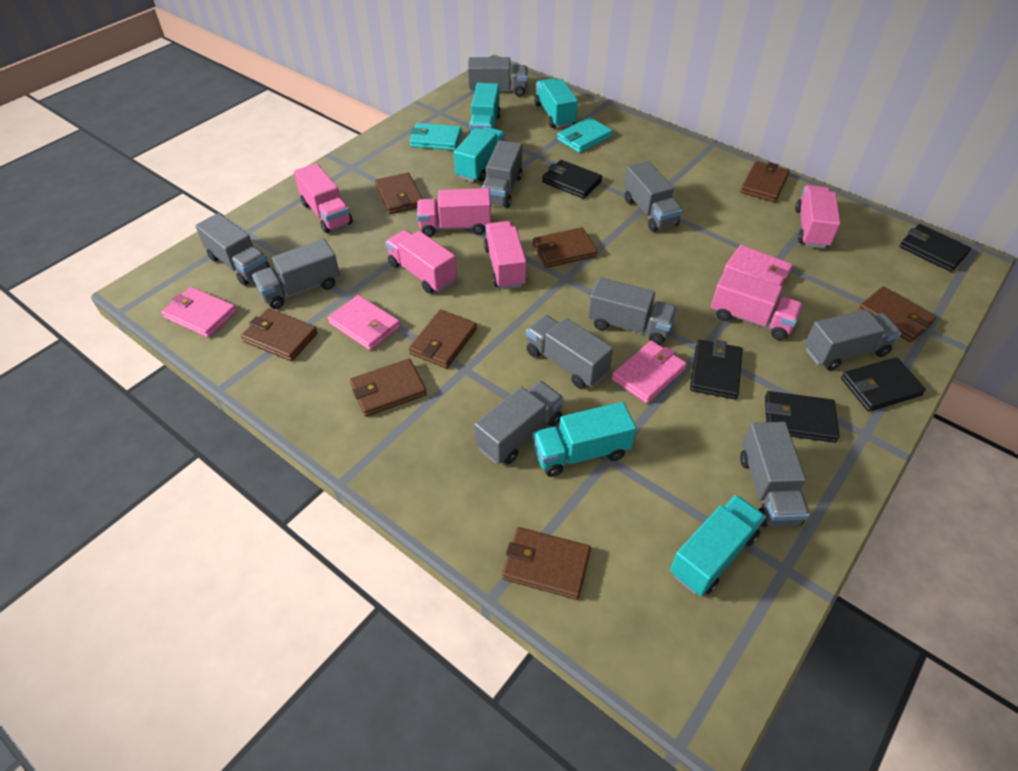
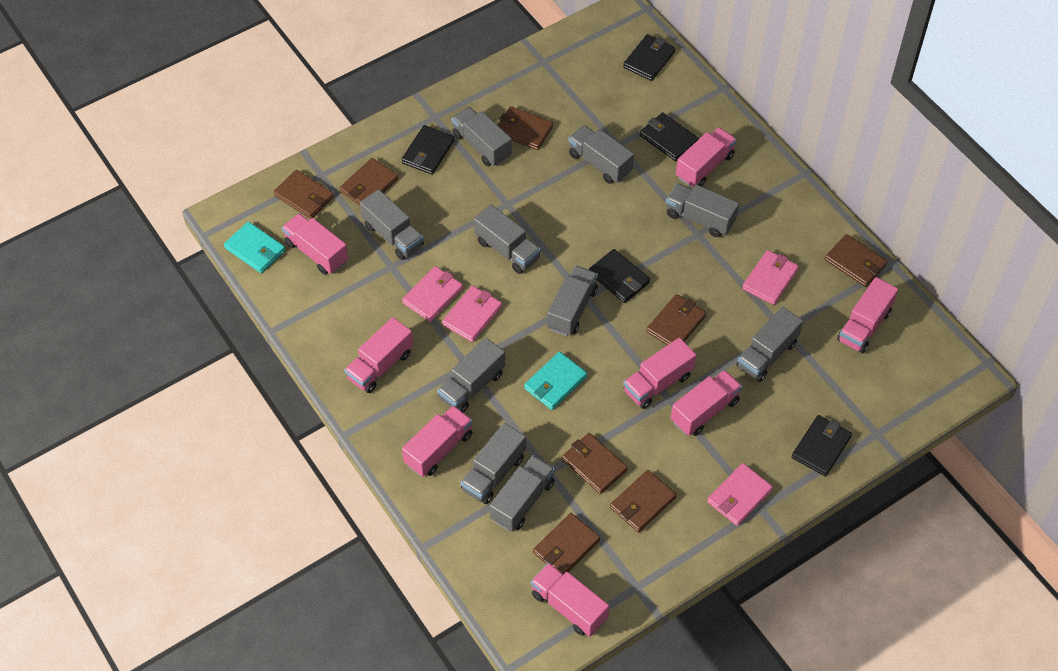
pink truck: [294,163,353,233] [385,230,457,293] [417,188,491,237] [484,221,527,289] [711,268,803,340] [795,185,840,249] = 6 -> [282,213,348,275] [344,317,413,393] [402,405,473,477] [531,563,609,637] [623,338,696,409] [671,370,742,436] [676,127,737,188] [837,277,898,353] = 8
turquoise truck: [454,127,505,182] [468,83,501,135] [532,402,636,477] [535,78,578,128] [670,494,766,596] = 5 -> none = 0

